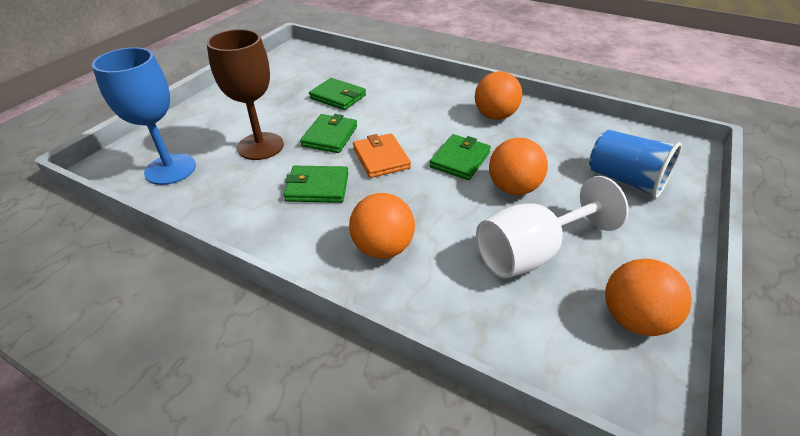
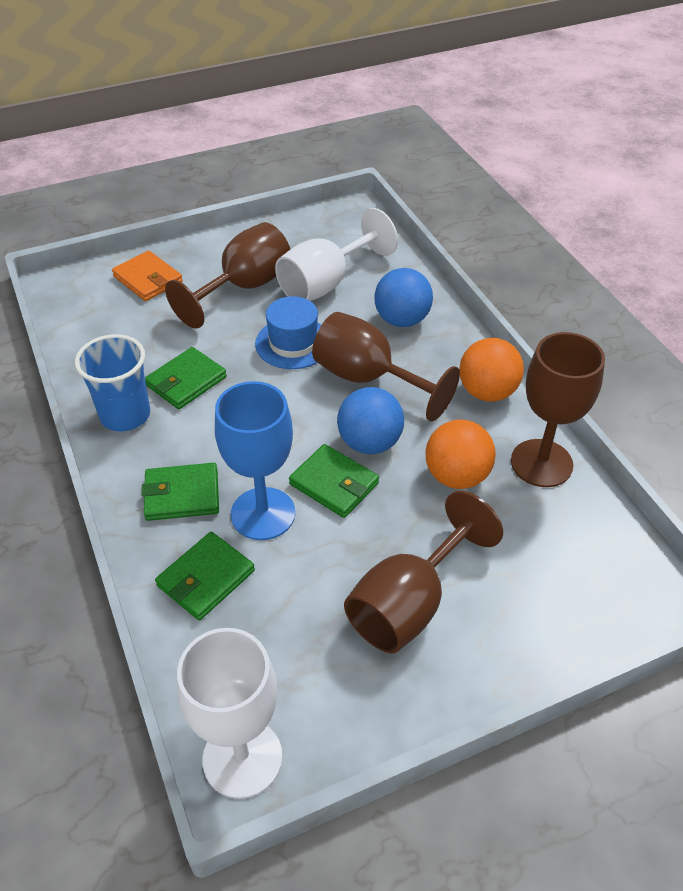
blue ball: none = 0 -> [337,387,404,454] [374,268,433,327] = 2
blue hat: none = 0 -> [255,296,321,369] = 1
brown goblet: [206,29,284,160] = 1 -> [165,222,290,329] [312,312,460,422] [344,491,503,653] [511,332,605,487] = 4
orange ball: [349,193,415,259] [475,71,522,120] [489,138,548,195] [605,259,692,336] = 4 -> [426,419,496,489] [459,338,524,402] = 2
white goblet: [476,176,629,278] = 1 -> [177,628,282,799] [275,208,398,301] = 2

